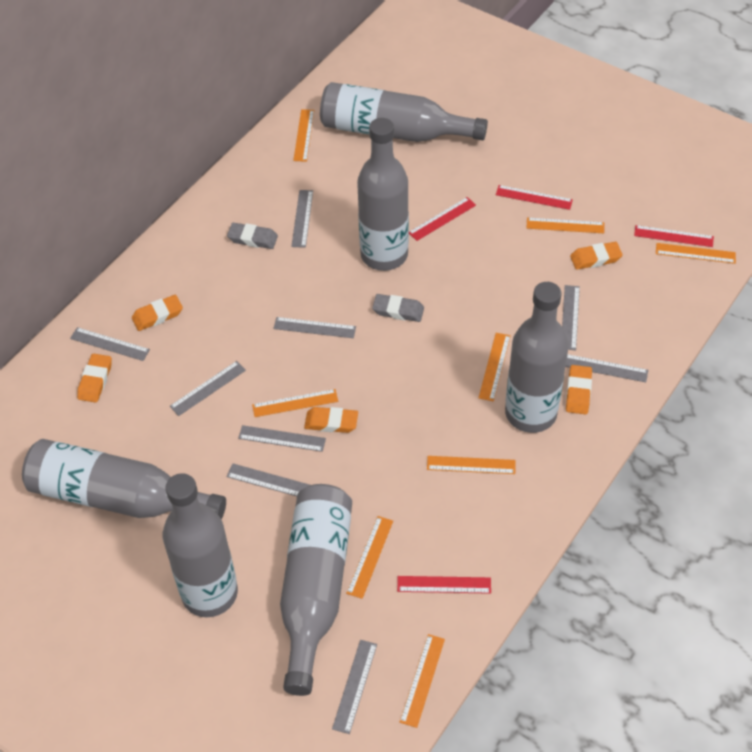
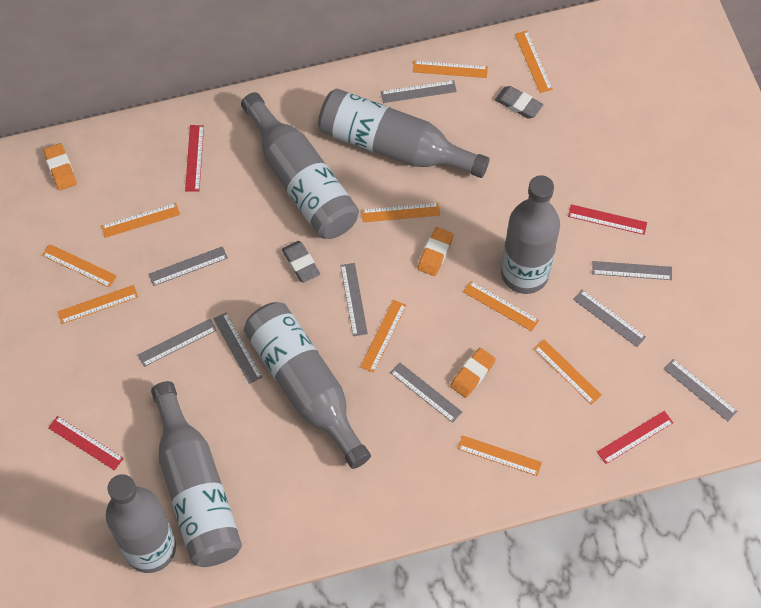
orange eraser: [77,354,112,403] [132,295,183,331] [304,407,358,433] [566,365,592,415] [570,242,623,270] = 5 -> [43,143,77,191] [417,227,454,276] [450,348,496,398] = 3
orange ruler: [252,389,338,417] [293,109,314,162] [346,516,393,599] [400,634,445,728] [427,456,515,474] [479,333,511,402] [527,218,604,233] [656,243,736,264] = 8 -> [42,244,117,288] [58,285,138,324] [101,203,180,238] [360,300,407,373] [362,203,440,222] [413,60,488,78] [458,435,542,476] [463,281,539,331] [515,31,553,93] [534,339,602,405] = 10

